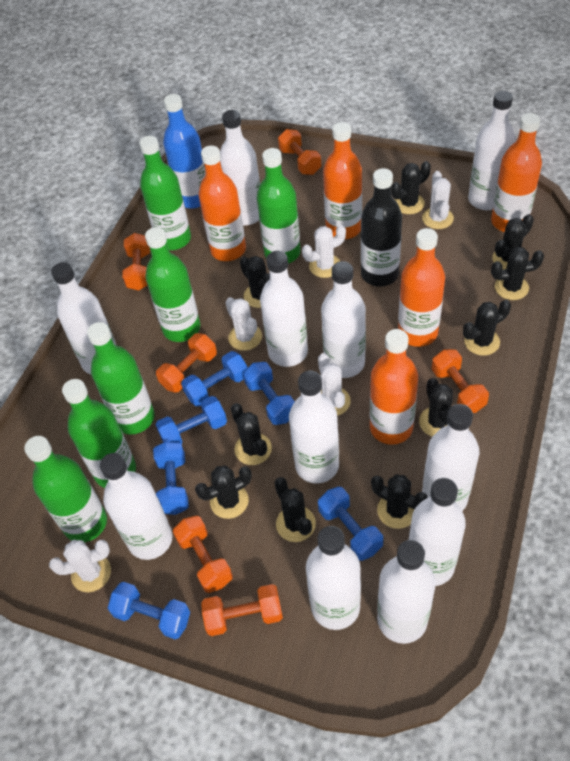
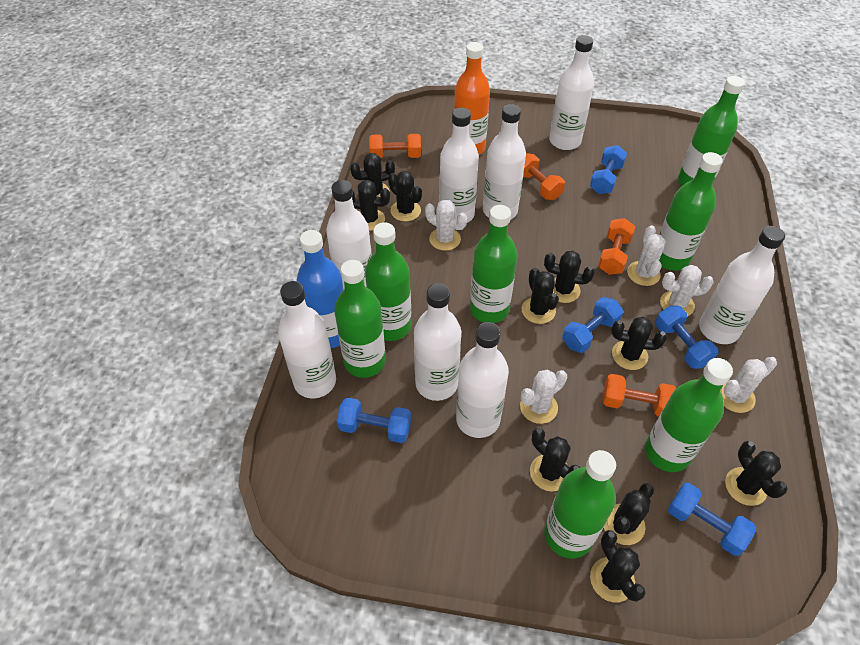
black bottle: [361,168,402,287] = 1 -> none = 0
blue dumbbell: [108,582,190,639] [153,441,189,515] [155,396,227,444] [181,351,248,406] [243,362,295,425] [318,487,383,561] = 6 -> [337,397,411,443] [562,297,623,353] [590,145,627,194] [655,306,718,369] [668,483,756,556] = 5
green bottle: [24,436,107,542] [62,379,136,488] [87,322,155,434] [139,136,191,250] [145,227,200,342] [257,148,301,263] = 6 -> [334,260,386,378] [365,222,411,341] [470,205,518,323] [544,450,616,559] [645,358,733,472] [659,152,723,271] [678,76,745,186] = 7
orange bottle: [198,146,246,261] [323,122,362,239] [370,329,418,445] [398,228,445,347] [491,113,542,232] = 5 -> [454,42,490,155] = 1
orange dumbbell: [122,233,150,290] [156,333,217,392] [173,515,233,593] [201,584,283,636] [278,129,321,175] [432,349,489,413] = 6 -> [369,134,421,158] [523,153,565,200] [598,218,635,275] [603,374,676,417] = 4
white bottle: [51,262,116,375] [100,453,173,560] [220,110,260,226] [260,251,308,367] [289,370,339,484] [306,526,361,630] [321,261,366,378] [377,540,436,644] [409,478,466,586] [422,404,479,511] [468,91,516,210] = 11 -> [278,281,336,398] [326,180,372,289] [414,283,461,401] [439,108,479,223] [456,322,509,438] [483,104,526,220] [549,35,594,150] [699,226,785,344] = 8

